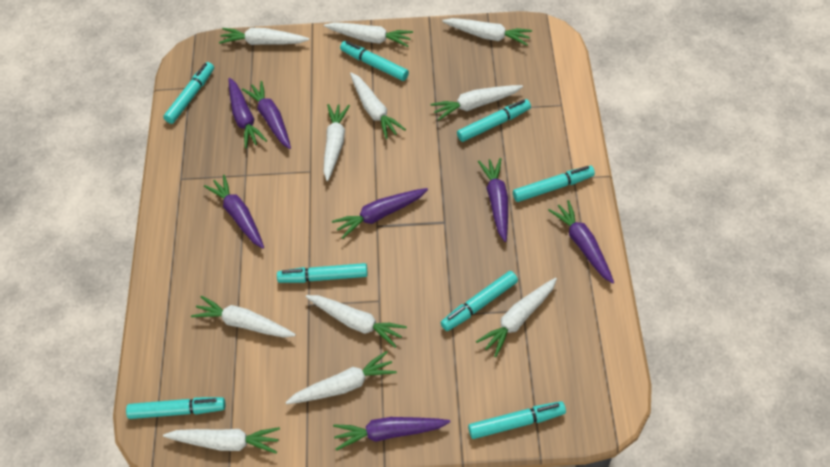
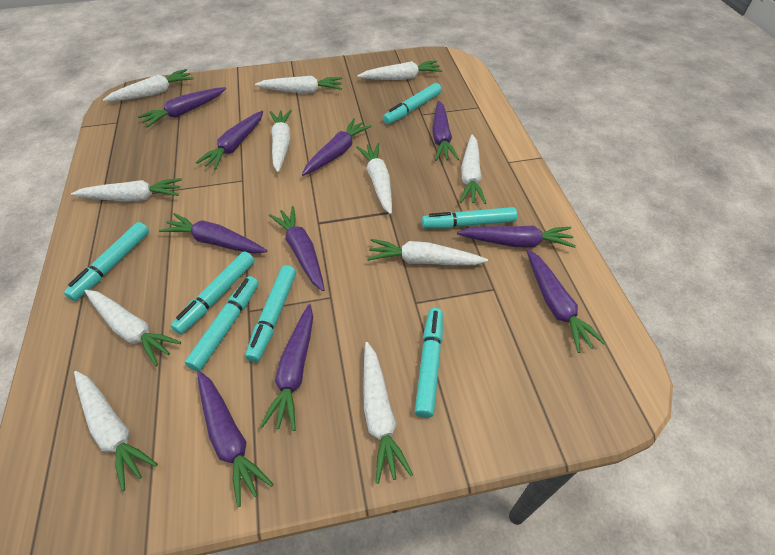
purple carrot: [204,175,264,249] [229,78,267,149] [242,81,291,149] [332,188,428,239] [333,417,450,451] [478,158,508,242] [548,200,614,284] = 7 -> [138,87,226,128] [159,213,267,254] [196,111,263,170] [197,371,274,507] [260,304,313,431] [269,206,324,291] [302,118,372,176] [432,101,459,161] [457,226,576,248] [527,249,606,353] = 10
turquoise marker: [126,397,225,419] [163,62,214,124] [277,263,368,283] [340,41,409,81] [441,271,518,331] [457,99,531,142] [468,401,566,439] [513,166,595,202] = 8 -> [64,222,149,301] [171,251,255,334] [185,276,259,371] [245,265,296,362] [383,83,442,124] [415,308,443,418] [422,207,517,229] = 7

